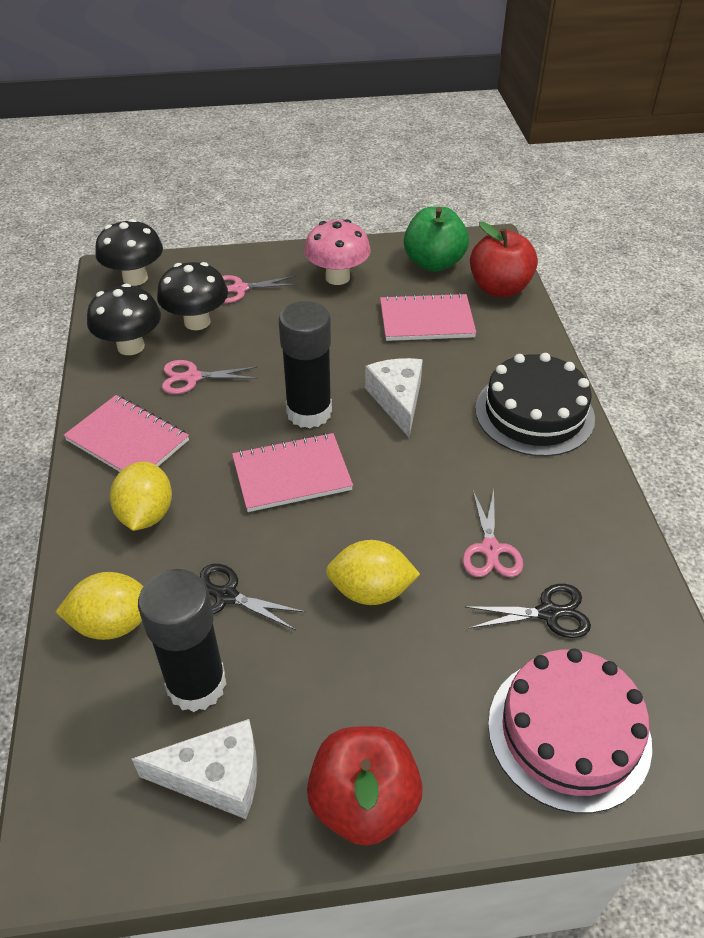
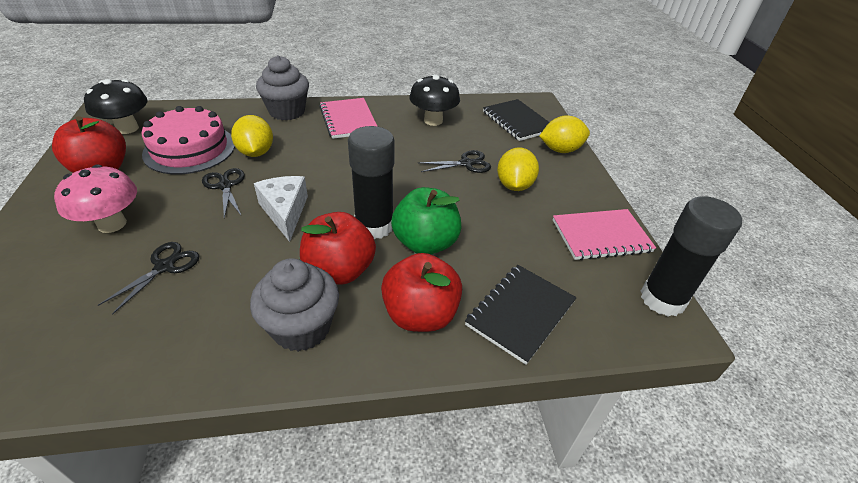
black cake: [475,353,595,456] = 1 -> none = 0
black mushroom: [87,283,161,355] [95,219,163,286] [157,262,228,330] = 3 -> [84,79,148,134] [409,74,460,126] = 2
black notebook: none = 0 -> [465,265,577,365] [483,99,549,141] = 2
black scissors: [200,564,306,630] [465,584,591,638] = 2 -> [98,242,199,315] [202,168,245,218] [418,150,491,173] = 3
grey cupcake: none = 0 -> [250,258,339,352] [256,55,309,120] = 2
pink notebook: [63,395,189,472] [232,433,353,512] [380,293,476,341] = 3 -> [319,98,377,139] [553,209,656,260] = 2
pink scissors: [162,360,258,394] [222,275,299,303] [463,490,523,577] = 3 -> none = 0
red apple: [307,726,423,846] [470,222,538,297] = 2 -> [52,116,126,173] [300,212,376,285] [381,253,462,332] = 3
white cheese: [132,719,257,819] [365,358,423,437] = 2 -> [254,176,308,242] = 1

